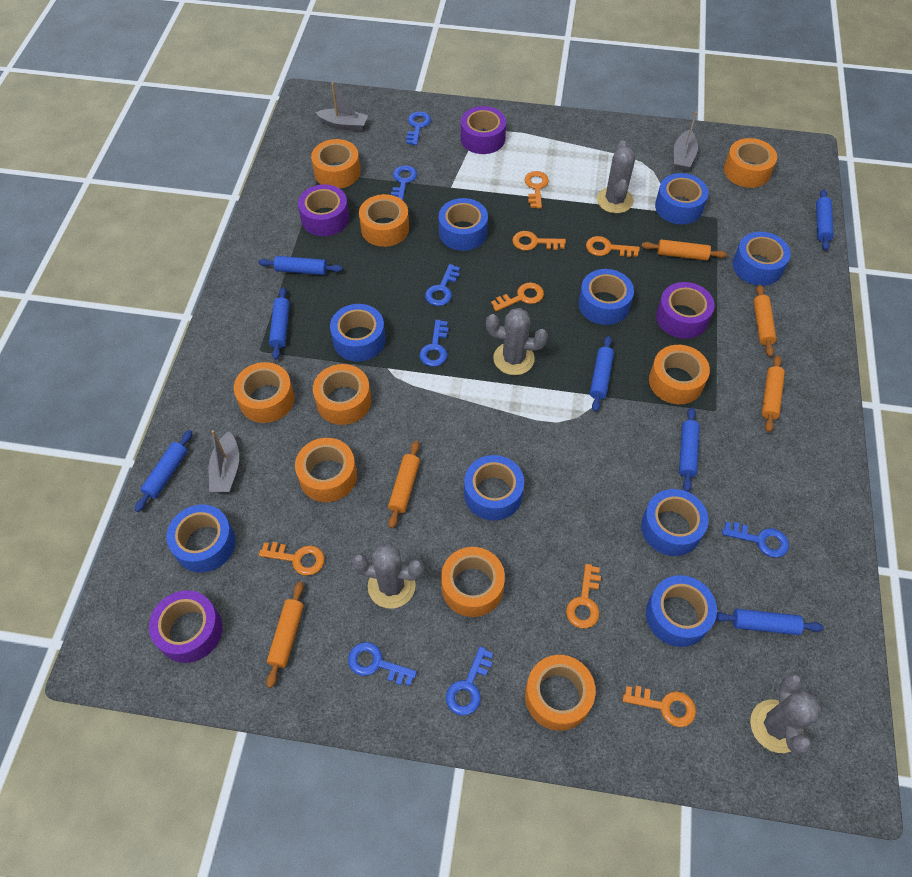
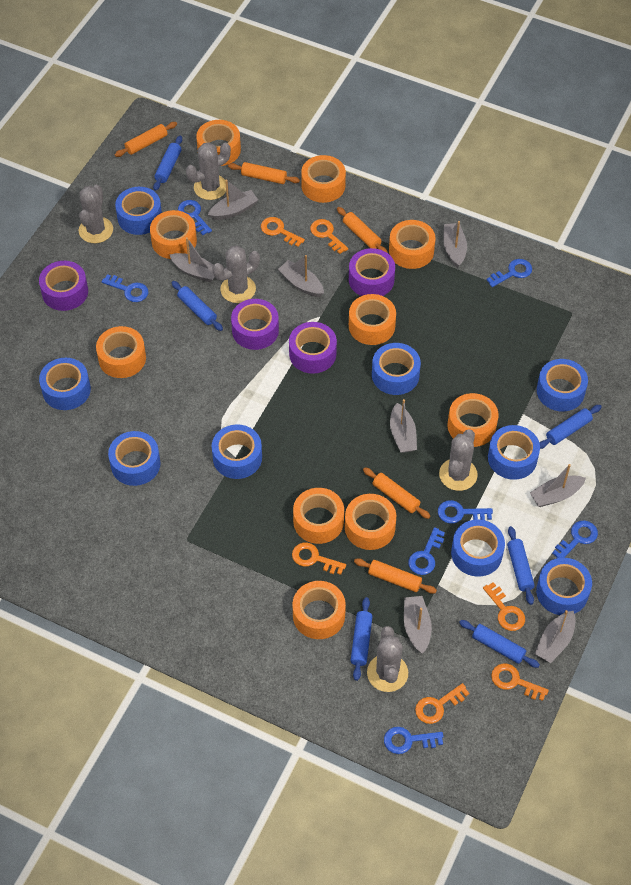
blue rolling pin: [135,430,192,512] [258,256,343,275] [269,287,290,360] [590,336,614,412] [679,407,700,492] [716,609,824,635] [816,189,834,251] = 7 -> [153,136,182,191] [172,281,223,331] [351,597,373,681] [459,620,540,668] [507,526,535,605] [539,405,602,449] = 6
grey boat: [209,430,239,492] [315,82,368,131] [674,112,698,171] = 3 -> [170,237,214,282] [208,180,258,220] [278,255,324,297] [390,399,417,453] [404,596,432,654] [443,221,467,268] [530,464,586,507] [535,610,575,663] = 8
grey cactus: [352,543,424,609] [486,308,548,375] [597,141,636,213] [750,673,821,754] = 4 -> [78,185,113,243] [186,142,231,200] [213,245,260,303] [367,626,408,692] [439,429,478,491] = 5
orange key: [259,542,324,576] [491,282,544,311] [512,231,566,251] [524,171,549,209] [566,564,601,628] [586,236,640,257] [623,686,696,727] = 7 -> [261,217,305,247] [292,543,346,575] [310,219,348,254] [415,683,469,724] [483,582,525,631] [491,664,549,701] = 6
orange tape: [234,362,294,423] [295,438,357,502] [311,139,360,189] [313,364,371,425] [359,194,409,247] [441,547,505,617] [525,655,596,731] [649,345,710,404] [724,138,777,188] = 9 -> [96,326,146,378] [150,210,197,259] [196,120,241,166] [292,581,346,639] [293,488,344,544] [301,155,346,203] [345,494,396,550] [349,294,396,345] [389,220,436,269] [448,393,499,447] = 10

